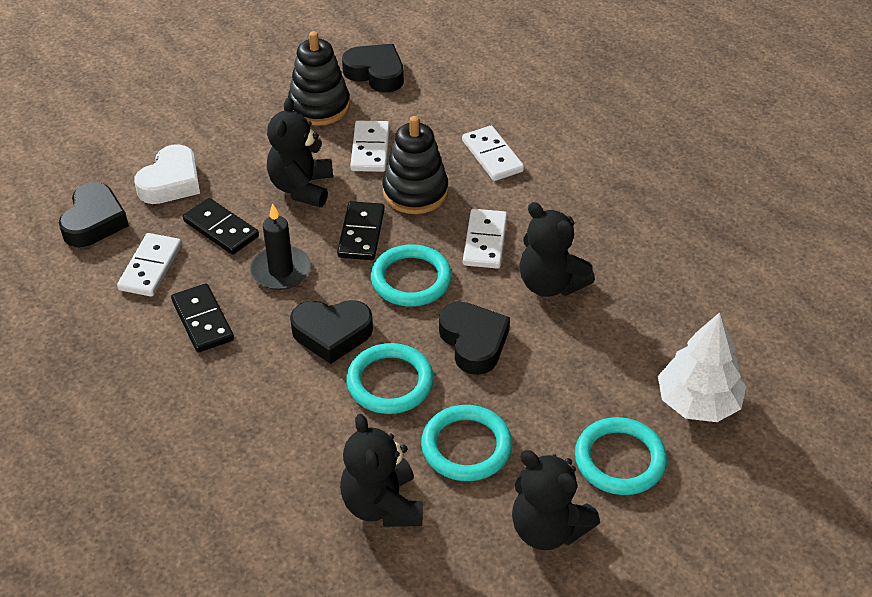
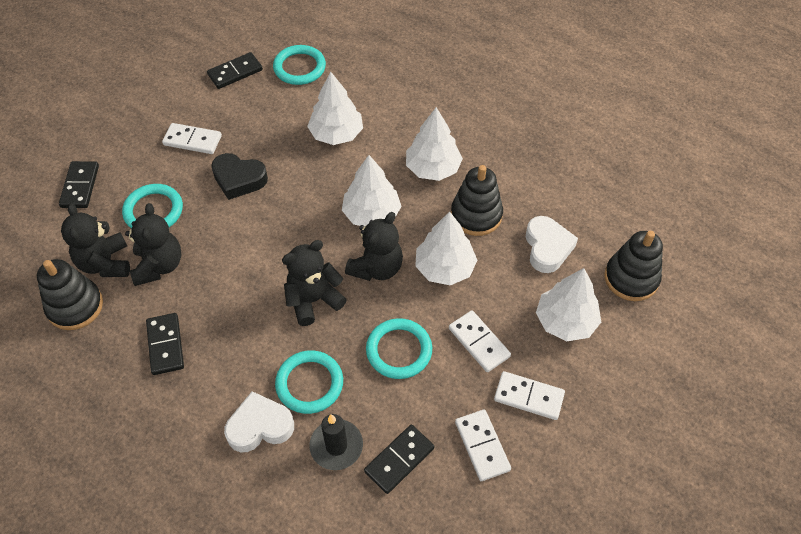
black domino: [171,283,234,353] [183,198,259,255] [337,201,385,260] = 3 -> [59,161,99,208] [146,313,184,375] [207,52,263,89] [364,424,434,494] = 4
black heart: [59,182,129,247] [290,300,373,364] [342,44,404,92] [439,302,510,375] = 4 -> [211,153,268,200] = 1
black stacking toy: [288,31,350,126] [383,116,448,214] = 2 -> [37,259,103,330] [451,165,503,236] [605,231,663,301] = 3
white heart: [134,144,200,204] = 1 -> [224,391,294,452] [526,216,578,273] = 2
white tree: [658,312,746,422] = 1 -> [307,72,363,145] [342,155,402,226] [406,107,463,181] [415,211,477,285] [536,268,601,341] = 5

